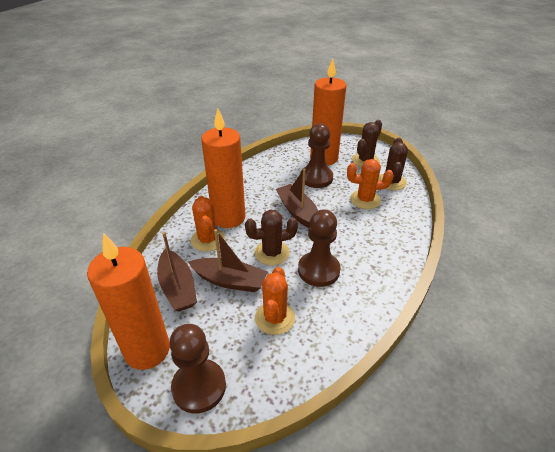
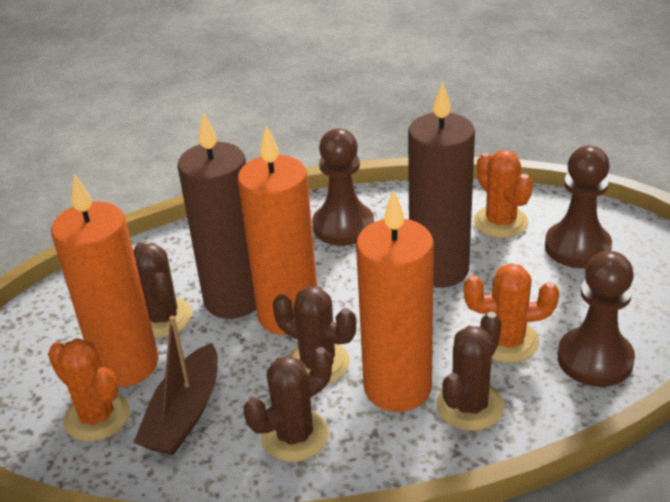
brown boat: [157,232,197,311] [188,229,268,292] [276,168,318,228] = 3 -> [134,316,218,455] = 1
brown cactus: [245,210,298,266] [352,120,382,167] [378,137,408,190] = 3 -> [133,243,192,338] [244,347,332,462] [273,286,356,385] [436,312,504,431] = 4
brown candle: none = 0 -> [178,112,256,319] [408,81,475,288] = 2

